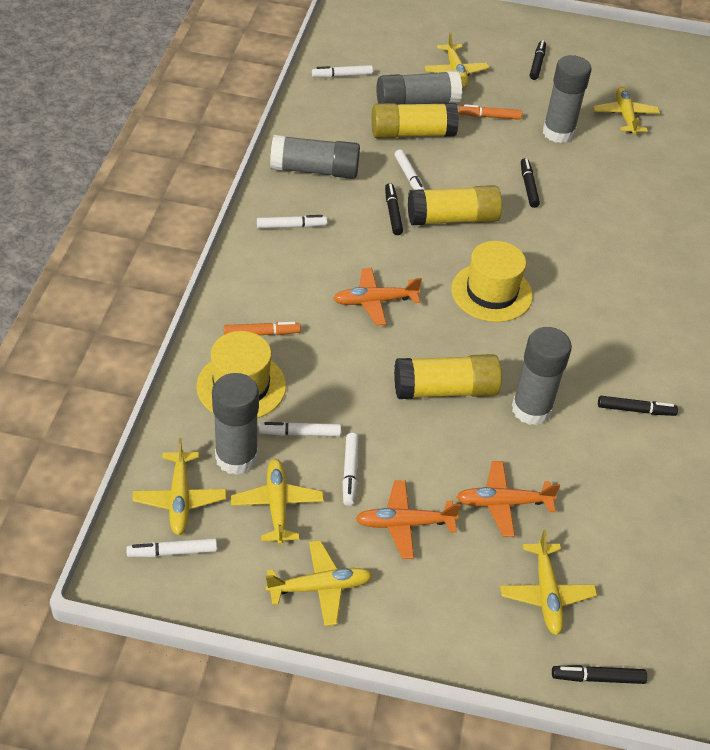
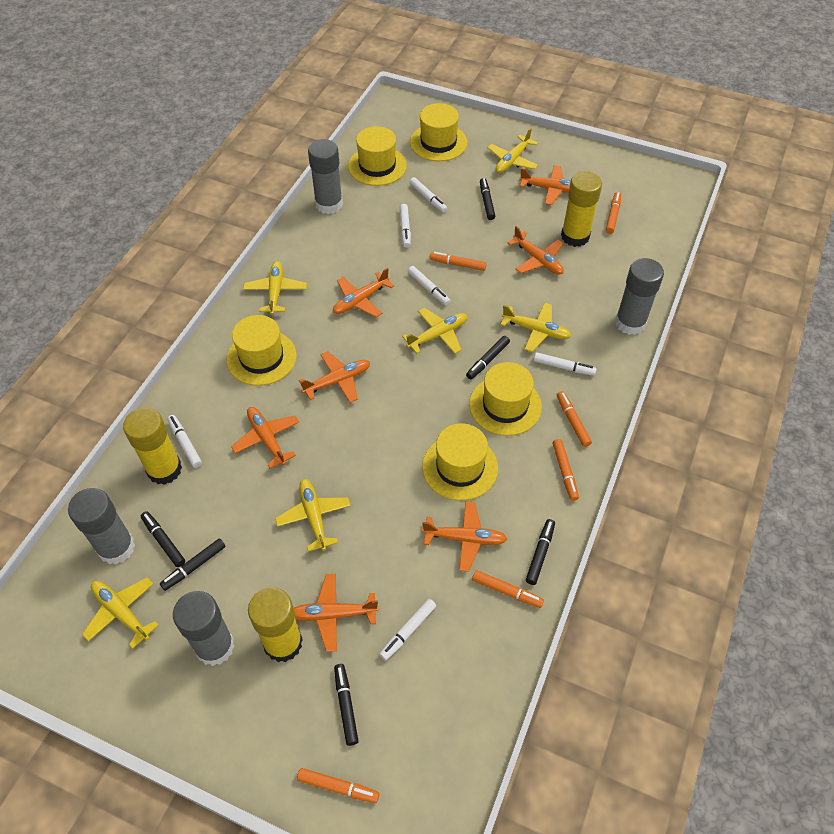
black marker: [385,183,403,235] [521,158,540,208] [530,40,546,80] [552,665,647,684] [598,396,678,416] = 5 -> [141,511,185,567] [160,539,226,591] [334,664,359,746] [466,336,510,379] [480,178,495,220] [526,519,555,585] = 6
grey glue stick: [212,373,259,475] [270,135,360,179] [376,70,462,104] [512,327,572,425] [543,55,592,143] = 5 -> [68,488,135,564] [173,591,235,666] [308,139,343,214] [615,258,664,335] = 4
orange marker: [224,322,301,335] [459,104,522,120] = 2 -> [297,768,380,803] [430,252,487,271] [472,570,544,608] [552,439,579,501] [557,391,592,447] [606,192,621,234] = 6
orange plane: [333,268,422,326] [355,480,461,559] [456,461,560,537] = 3 -> [231,407,299,468] [294,574,379,652] [299,351,370,403] [333,268,394,317] [422,501,507,572] [507,226,564,275] [519,165,571,205] = 7
yellow hat: [196,331,286,418] [451,241,533,322] = 2 -> [227,315,297,386] [348,126,407,186] [410,103,467,161] [422,423,498,501] [469,362,542,436] = 5

